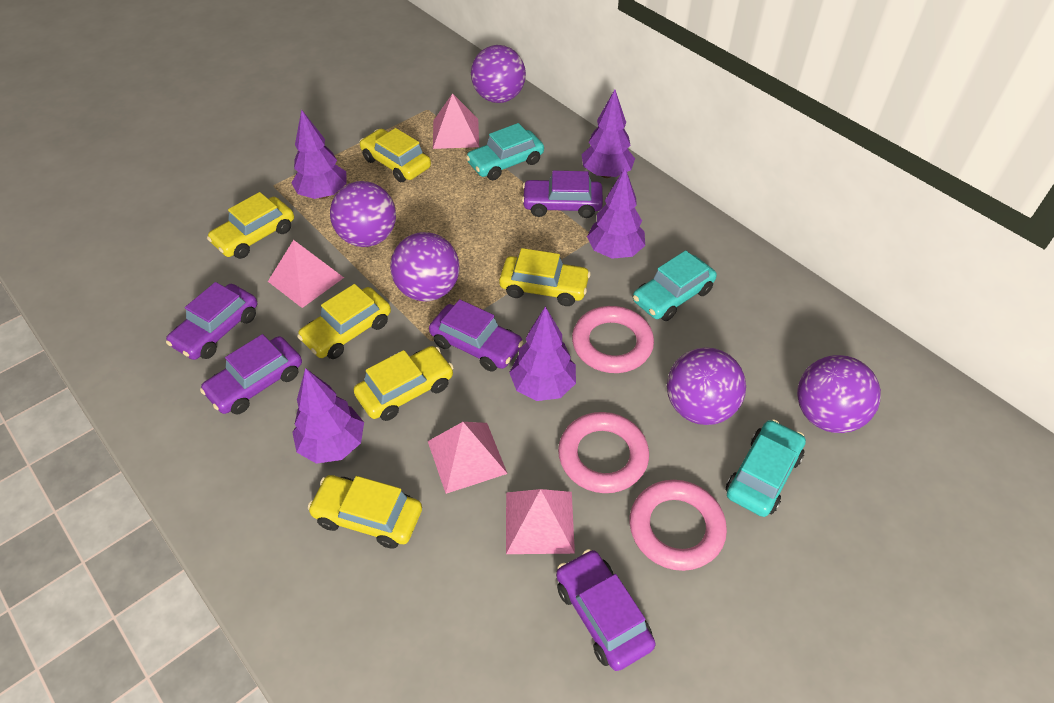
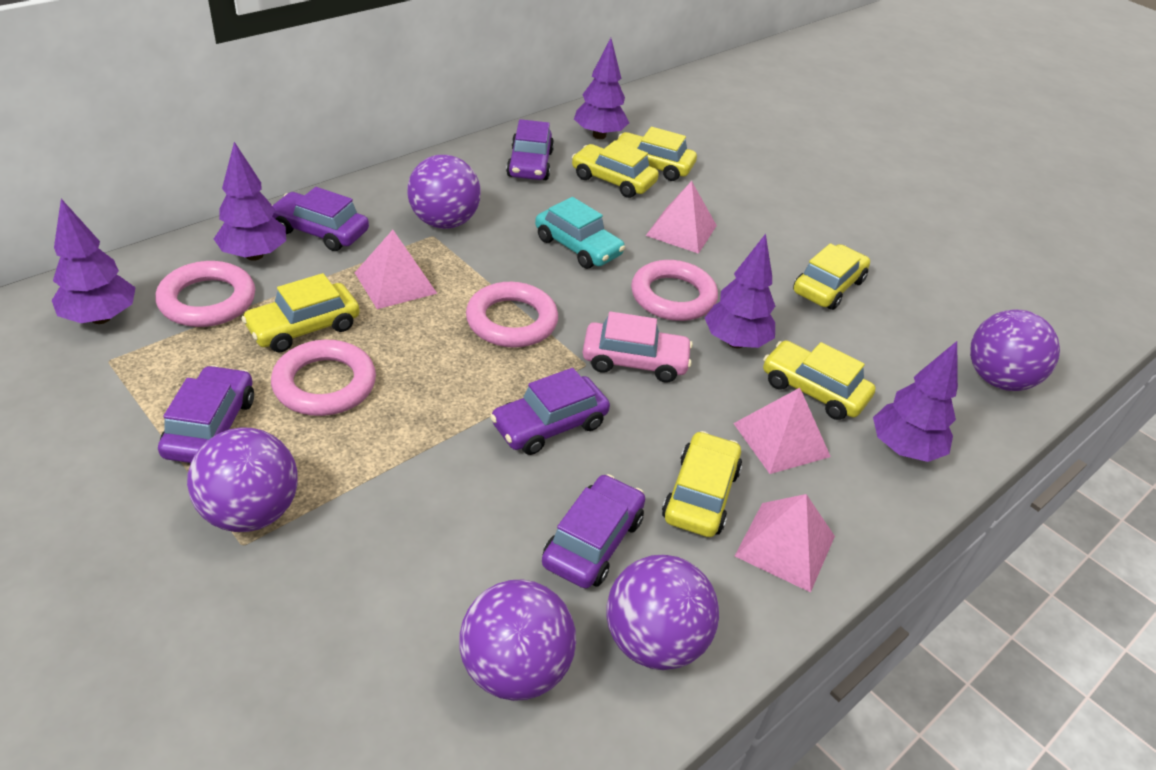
pink car: none = 0 -> [583,311,693,382] = 1
pink ring: [558,412,649,493] [572,306,654,373] [630,480,727,571] = 3 -> [155,261,255,327] [271,340,376,416] [466,282,558,348] [631,260,718,321] = 4
turquoise car: [466,123,544,180] [633,250,717,321] [726,419,806,517] = 3 -> [535,197,625,269] = 1

